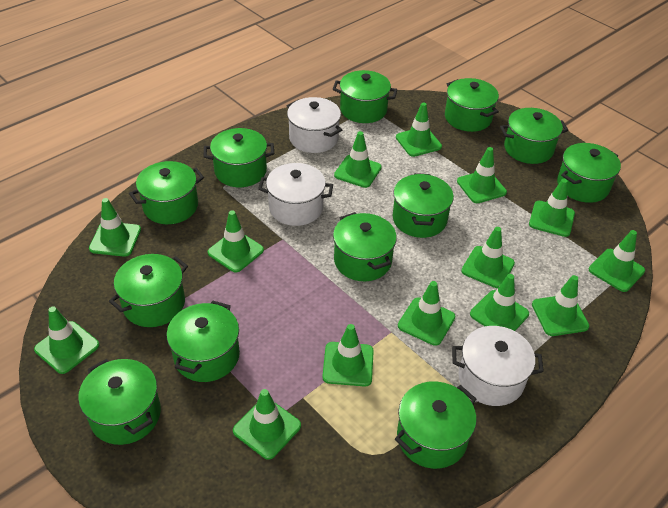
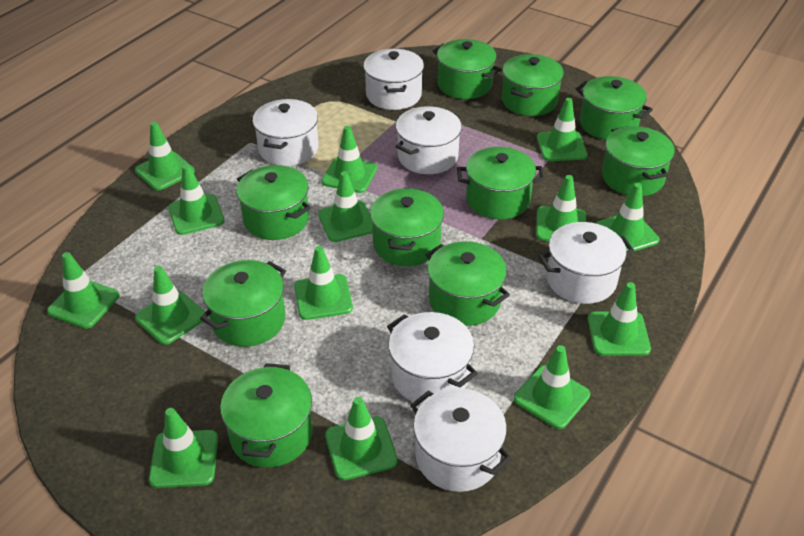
green pot: [78,359,161,445] [109,254,188,327] [129,161,204,224] [167,301,240,382] [204,128,274,187] [333,70,397,123] [333,212,397,281] [393,173,454,238] [395,381,477,469] [445,78,499,132] [500,108,568,164] [557,143,621,203] = 12 -> [200,260,286,347] [220,363,313,468] [237,165,311,240] [370,188,444,266] [425,241,510,326] [433,39,501,99] [457,147,545,219] [502,54,564,116] [576,76,653,140] [602,126,675,196] = 10
white pot: [258,163,333,226] [287,97,342,153] [452,326,544,406] = 3 -> [252,99,319,166] [363,49,424,110] [387,312,478,404] [396,106,462,174] [410,388,512,492] [538,222,634,304] = 6

